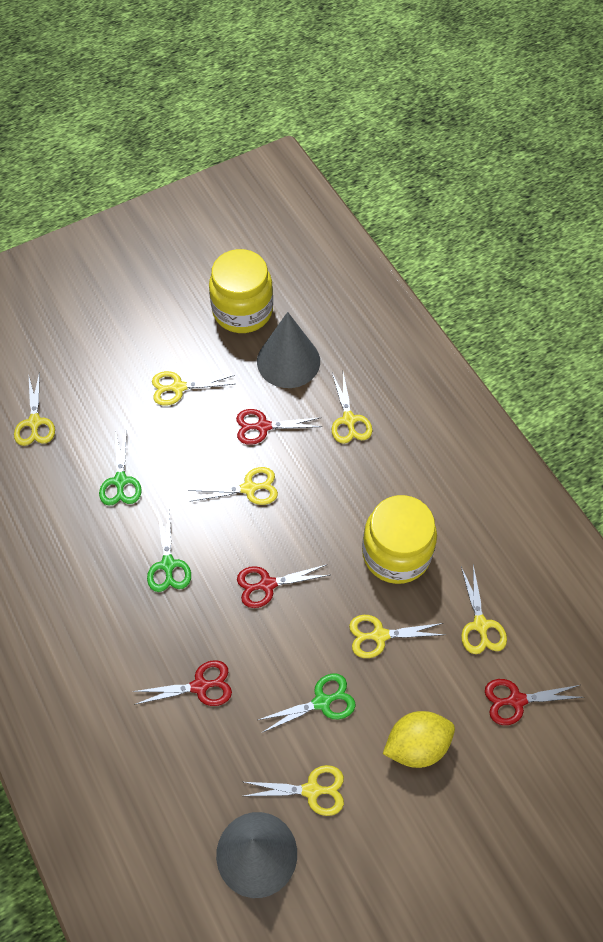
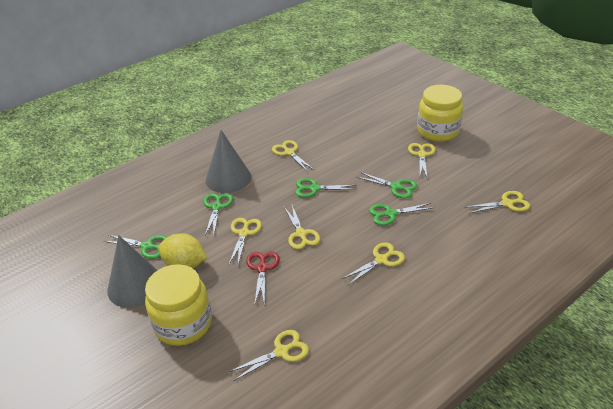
green scissors: [99,428,142,506] [147,511,191,592] [258,673,355,732] = 3 -> [104,235,167,259] [203,193,233,235] [295,178,357,198] [356,172,417,198] [369,203,432,225] = 5
red scissors: [132,660,232,706] [236,409,322,445] [237,564,329,608] [485,679,583,725] = 4 -> [246,251,280,306] = 1

